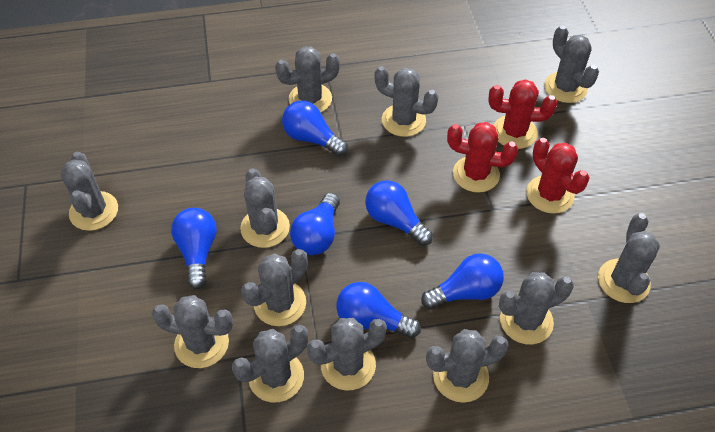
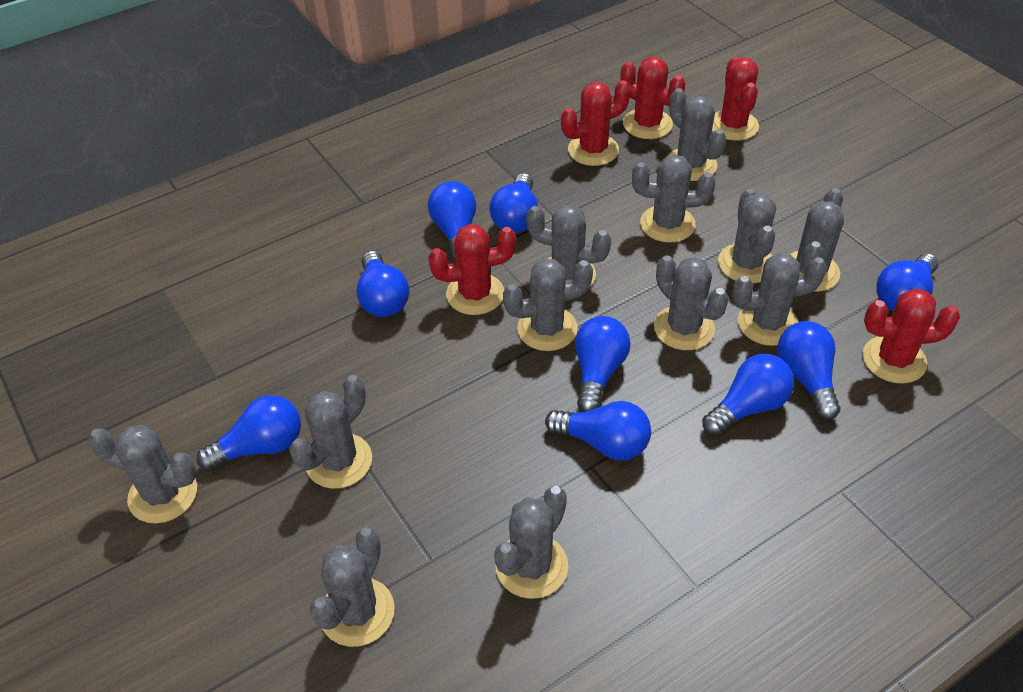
blue light bulb: [171,208,217,289] [282,101,348,156] [290,193,340,255] [337,282,421,338] [365,180,433,246] [421,253,504,309] = 6 -> [196,395,301,470] [356,251,409,317] [428,181,476,262] [489,173,538,233] [545,401,651,461] [575,316,631,412] [702,354,794,436] [777,321,841,420] [876,253,938,311] = 9
red cactus: [447,122,518,193] [488,79,557,149] [526,138,590,214] = 3 -> [428,224,516,315] [561,80,631,166] [620,57,685,139] [712,57,759,141] [863,288,960,384] = 5

